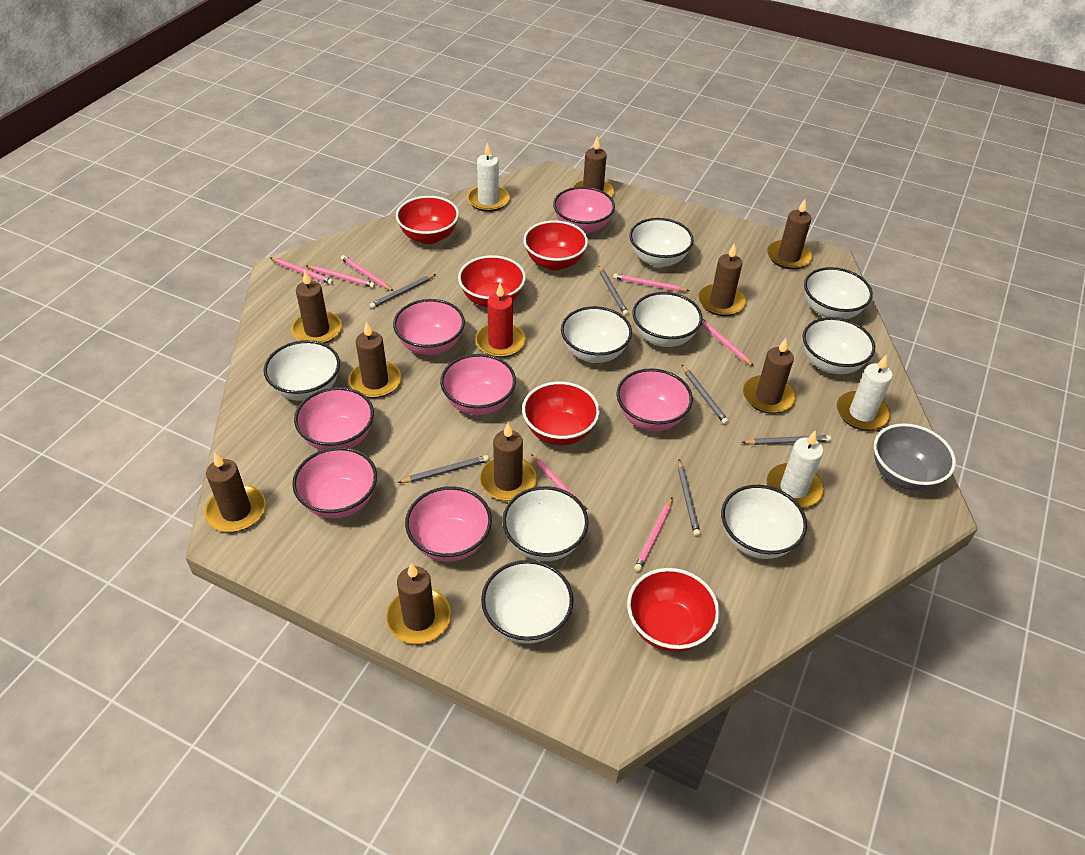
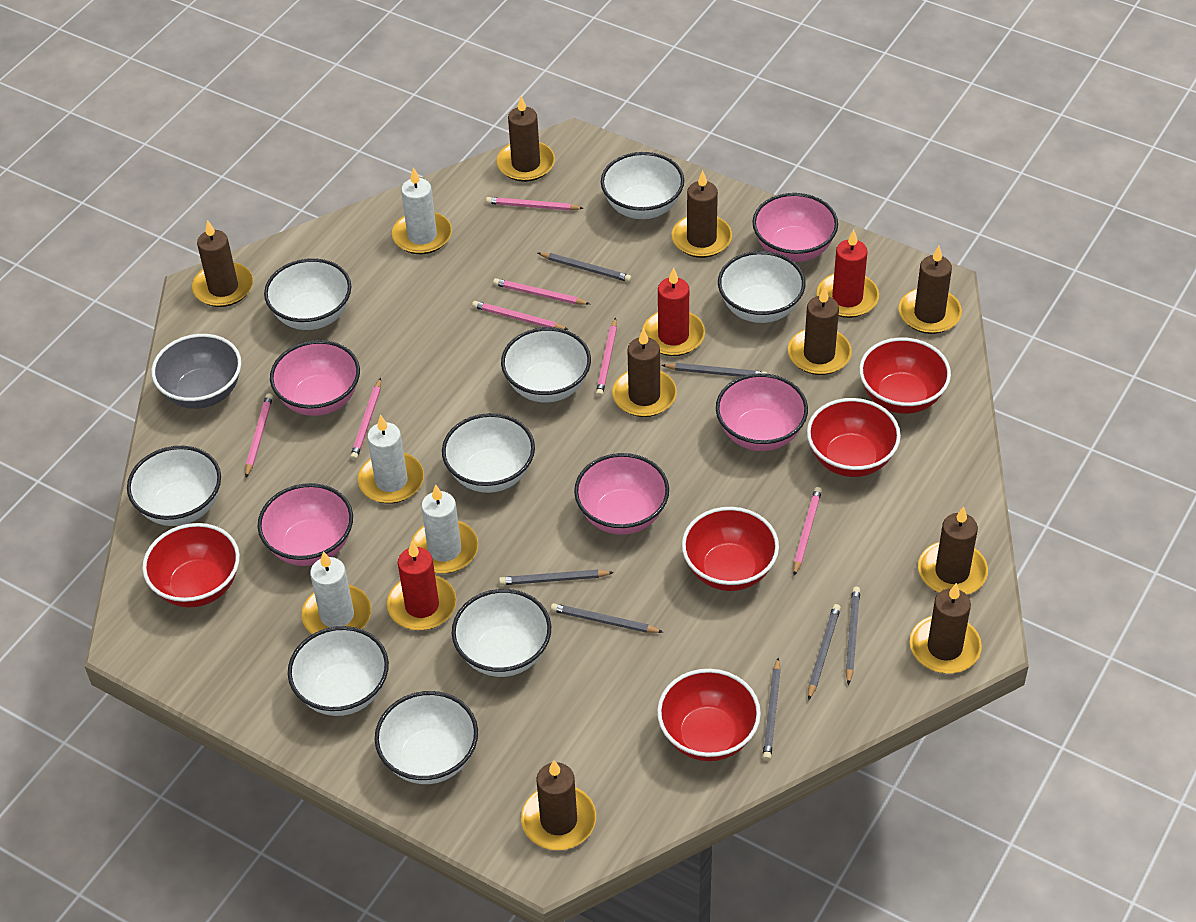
grey pencil: [370,274,436,309] [398,455,489,483] [598,265,629,316] [678,459,700,536] [682,365,729,424] [742,435,831,445] = 6 -> [499,570,614,585] [538,253,632,282] [551,603,663,633] [661,363,767,377] [763,658,781,761] [808,604,841,701] [845,587,860,685] = 7
pink bowl: [292,447,377,519] [294,387,374,450] [393,299,465,355] [405,486,492,562] [440,354,516,415] [553,187,615,234] [617,368,693,431] = 7 -> [258,483,353,566] [270,340,360,416] [574,453,669,535] [716,373,808,451] [752,193,838,262] = 5
red candle: [476,283,526,358] = 1 -> [387,541,456,630] [642,268,705,356] [817,230,879,318] = 3
white candle: [467,142,510,212] [767,430,824,508] [837,354,893,431] = 3 -> [301,551,371,634] [358,414,424,504] [392,167,452,254] [411,484,478,574] = 4

